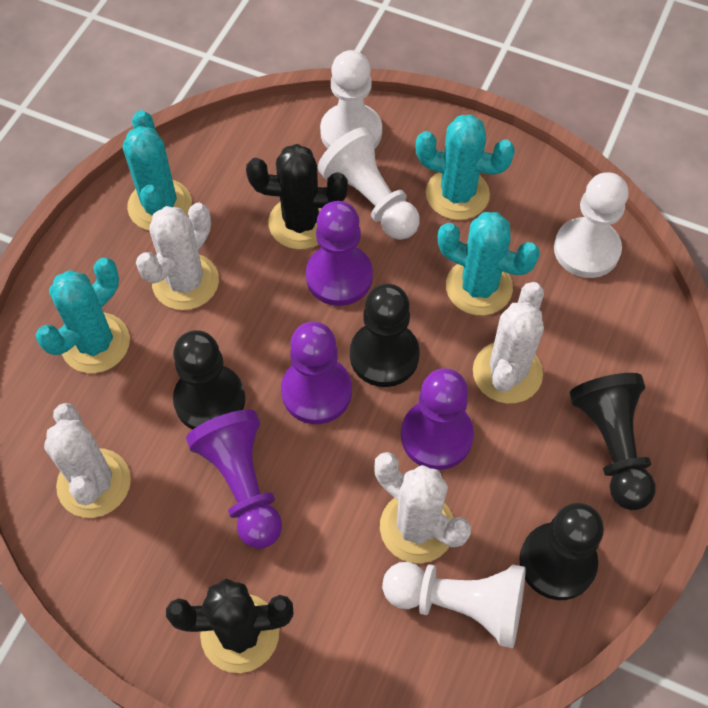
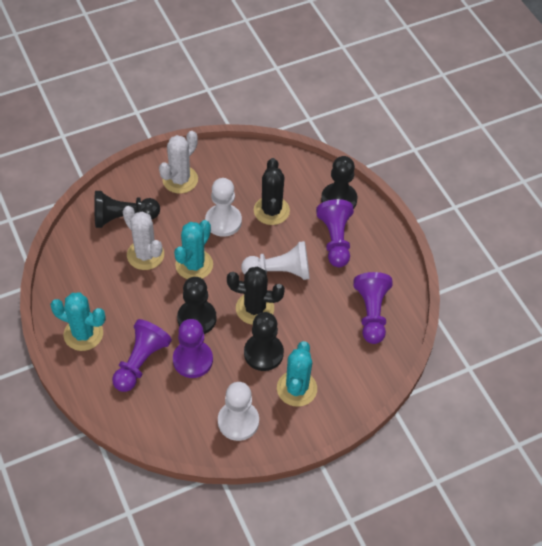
turquoise cactus: [36,258,130,373] [123,110,192,231] [416,114,515,220] [438,212,540,315] = 4 -> [50,293,106,351] [174,220,213,279] [277,341,317,407] = 3
white cactus: [44,403,131,518] [136,203,219,310] [374,452,471,563] [473,282,544,404] = 4 -> [123,206,164,270] [159,131,198,194] = 2
white pawn: [318,127,420,240] [320,50,382,149] [382,562,526,648] [554,172,629,278] = 4 -> [205,178,242,237] [218,382,259,441] [241,241,310,280] = 3

